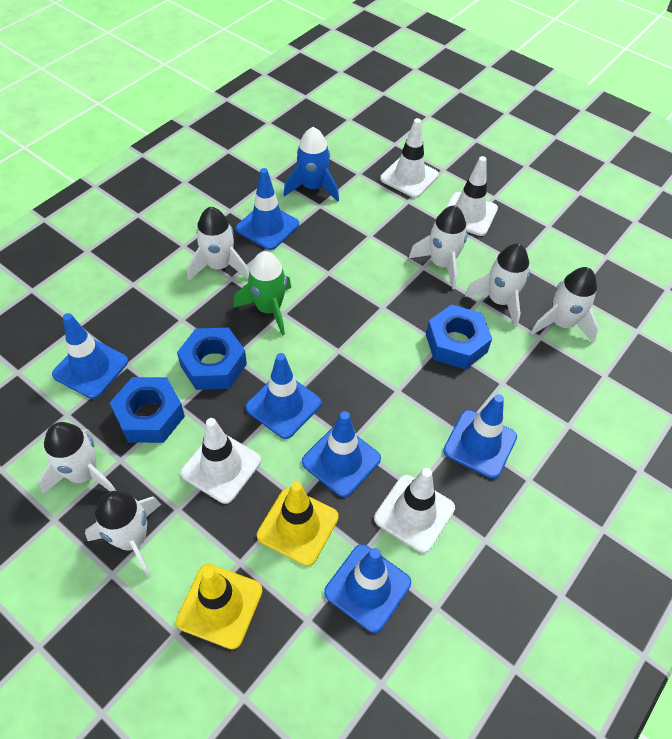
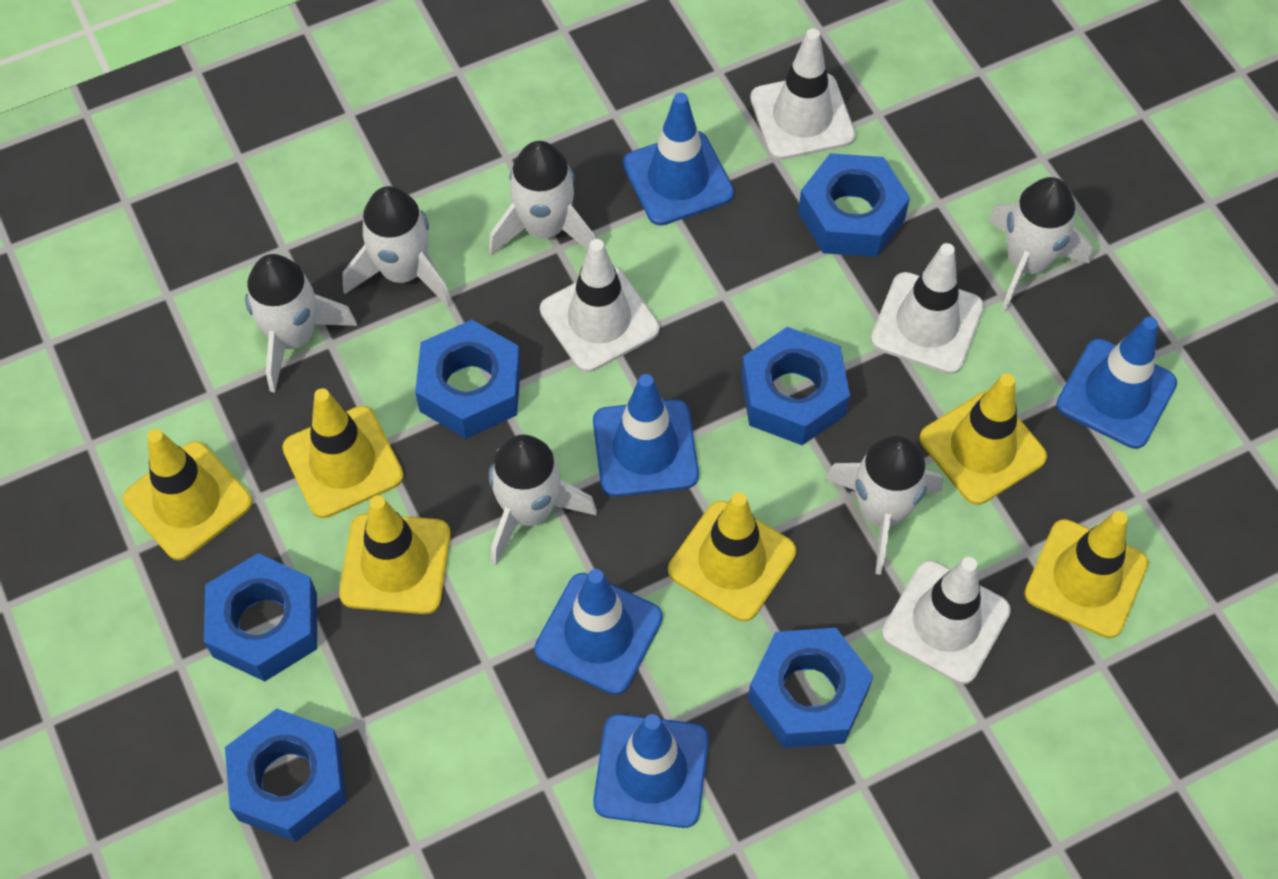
blue nut: [110,377,185,443] [177,328,247,390] [426,304,492,370] = 3 -> [204,553,317,682] [225,708,347,842] [415,320,521,438] [741,327,850,445] [748,628,873,748] [798,153,910,257] = 6
blue rocket: [283,127,339,202] = 1 -> none = 0
blue traffic cone: [52,313,128,399] [236,168,299,250] [246,353,322,439] [302,411,381,497] [324,544,411,633] [443,394,517,479] = 6 -> [535,569,663,695] [593,374,699,497] [593,714,709,828] [623,92,734,226] [1056,317,1177,449] = 5
green rocket: [233,251,291,336] = 1 -> none = 0
yellow traffic cone: [176,564,263,649] [257,482,339,566] = 2 -> [123,429,252,560] [282,388,404,518] [339,495,451,614] [668,492,796,621] [920,373,1047,505] [1025,511,1149,638] = 6

